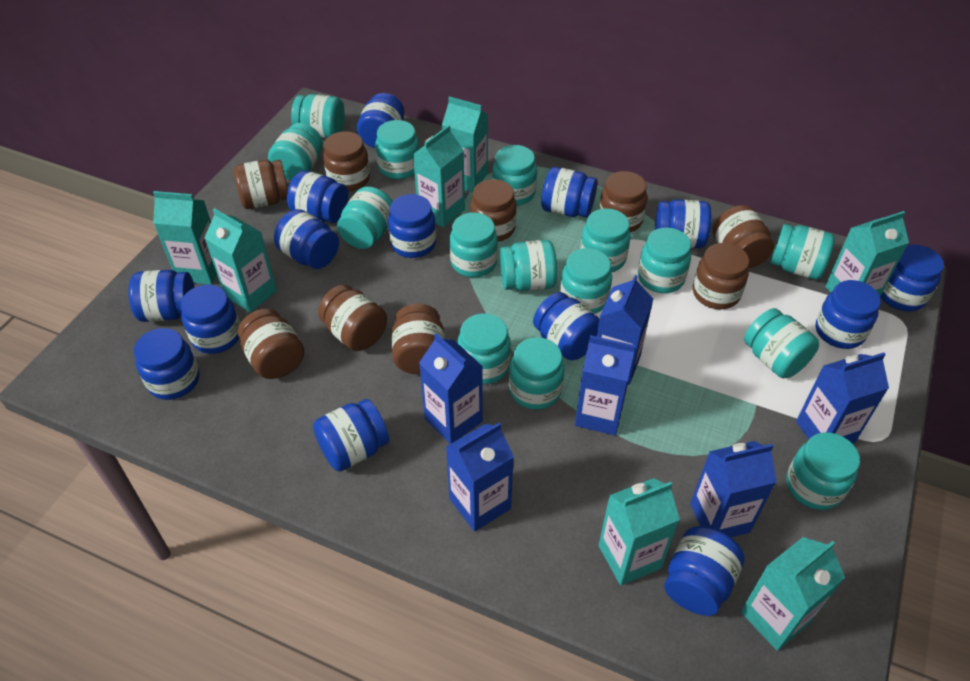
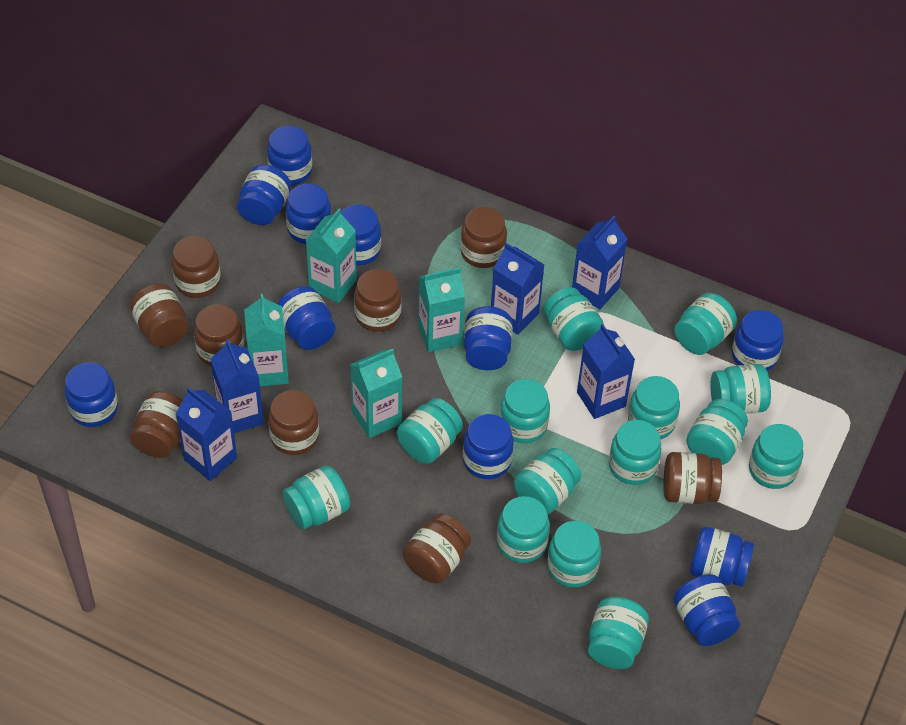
blue carton: [419,333,483,444] [446,423,514,532] [575,335,636,436] [597,275,653,385] [690,441,777,537] [796,353,889,444] = 6 -> [176,387,237,481] [210,339,264,433] [491,243,544,335] [572,216,627,309] [577,324,635,419] = 5
blue jar: [128,270,195,322] [134,328,199,400] [180,285,240,354] [274,209,339,269] [287,171,349,223] [313,399,389,472] [357,93,404,148] [388,194,436,258] [533,292,600,360] [541,167,597,218] [655,199,711,248] [664,526,744,616] [816,280,881,349] [880,245,944,311] = 14 -> [65,362,118,427] [237,164,291,225] [267,126,312,185] [278,286,335,350] [286,184,332,244] [341,204,381,266] [463,414,514,479] [464,306,513,370] [673,574,740,646] [690,527,754,587] [732,310,784,371] = 11
turquoise carton: [153,191,217,285] [204,208,277,313] [413,125,465,228] [442,97,488,192] [598,478,680,585] [741,537,845,651] [825,211,909,296] = 7 -> [244,294,289,386] [306,209,357,303] [350,349,402,438] [418,267,465,352] = 4
turquoise jar: [268,123,323,180] [291,94,345,139] [337,186,393,249] [375,120,419,180] [449,213,498,277] [457,313,511,384] [492,145,537,206] [500,240,557,291] [509,337,564,410] [560,248,612,314] [580,208,630,272] [638,228,691,293] [744,308,819,378] [771,224,835,280] [786,432,860,510] = 15 -> [282,466,350,530] [397,398,463,464] [497,496,550,563] [500,379,550,443] [514,448,581,514] [543,287,604,351] [547,521,601,588] [588,597,649,669] [609,420,662,485] [628,376,680,439] [674,293,737,355] [686,399,748,465] [711,364,771,414] [749,424,803,489] = 14

